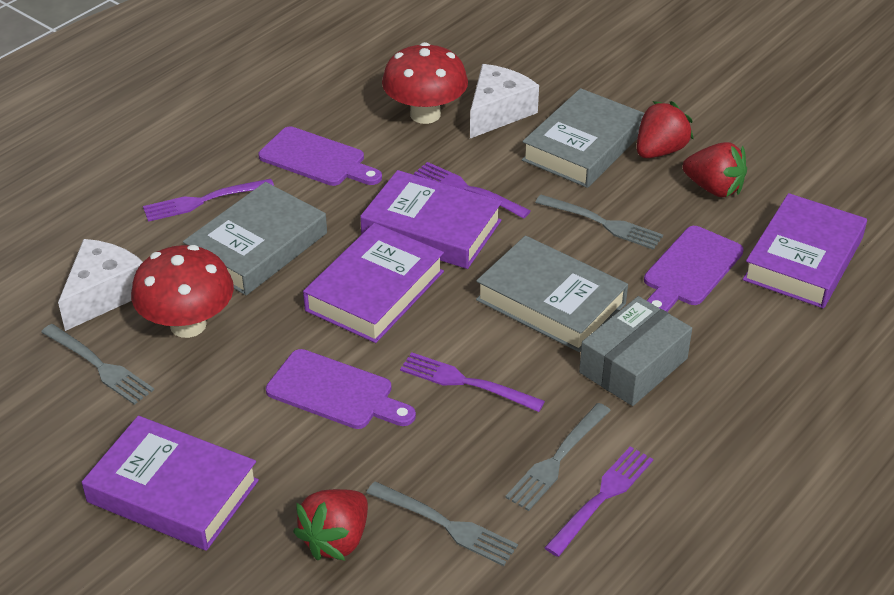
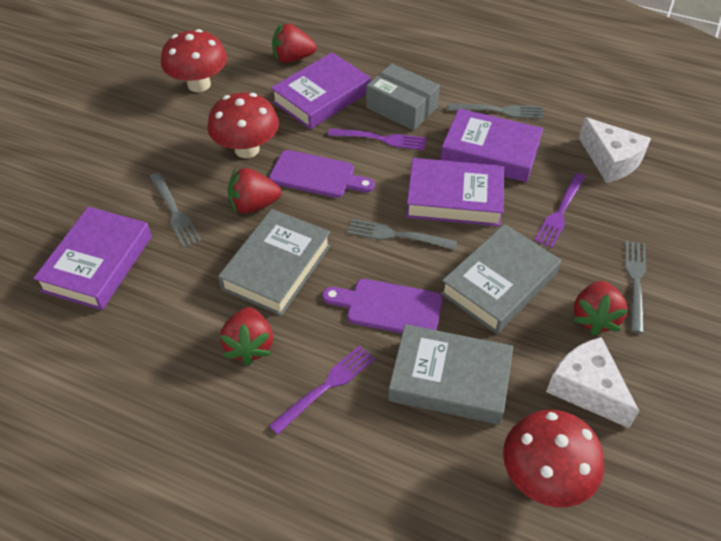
purple cutting board: [259,127,382,186] [266,349,416,429] [644,226,744,312] = 3 -> [269,150,375,198] [322,279,443,333] = 2
purple fork: [143,179,274,222] [400,352,545,412] [414,162,531,219] [544,446,653,557] = 4 -> [269,346,375,434] [328,128,426,150] [534,173,586,248] = 3
red mushroom: [131,245,234,338] [382,42,468,124] = 2 -> [161,29,227,92] [207,92,279,158] [503,410,604,507] = 3
red strawberry: [293,489,368,561] [637,101,694,158] [683,142,747,197] = 3 -> [220,307,273,365] [228,168,282,214] [272,23,317,63] [573,281,628,336] = 4

